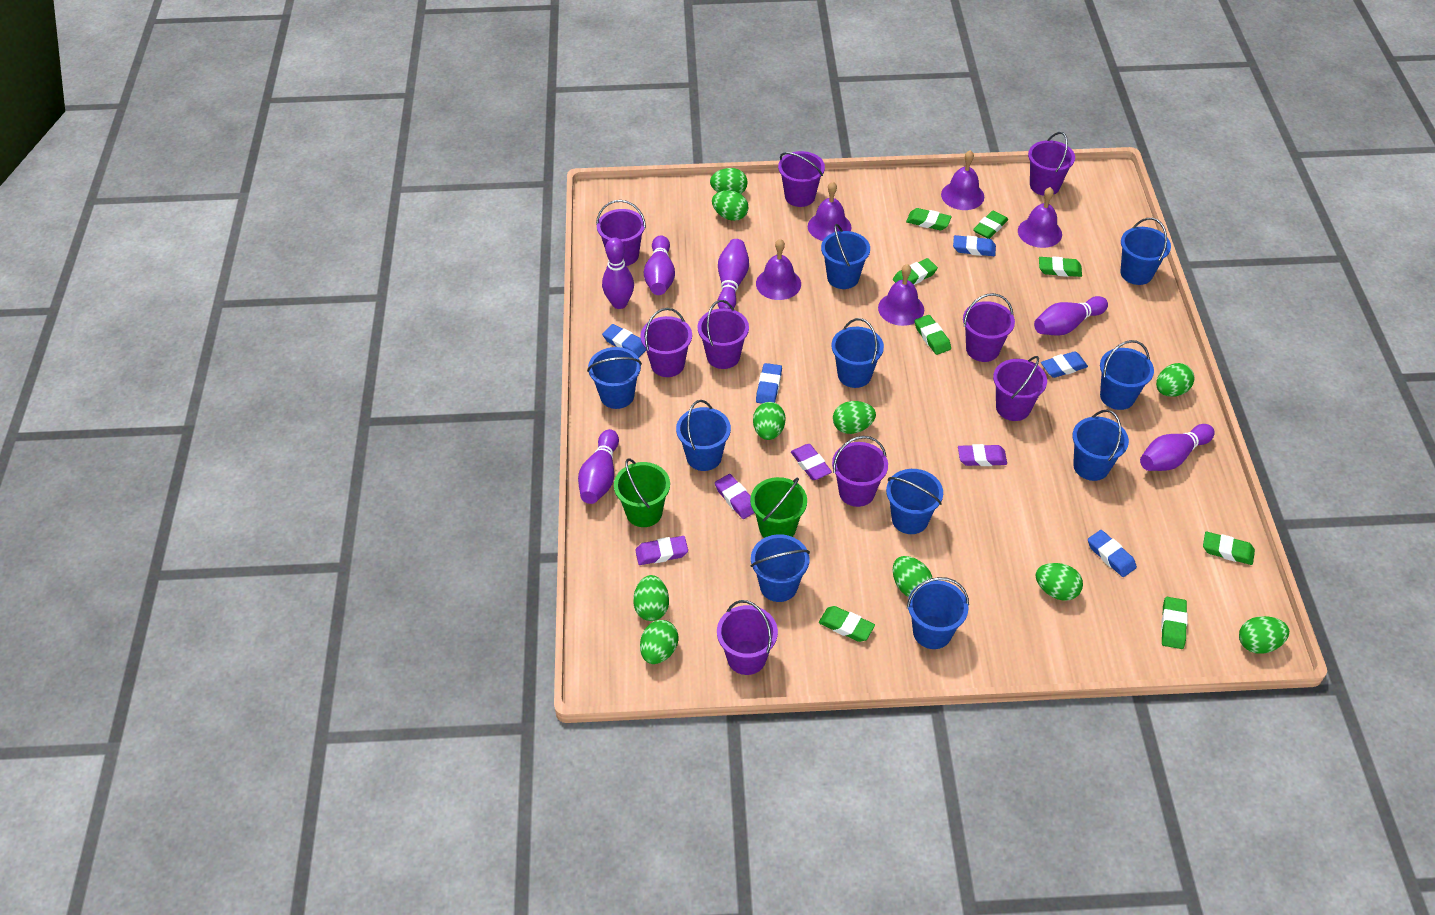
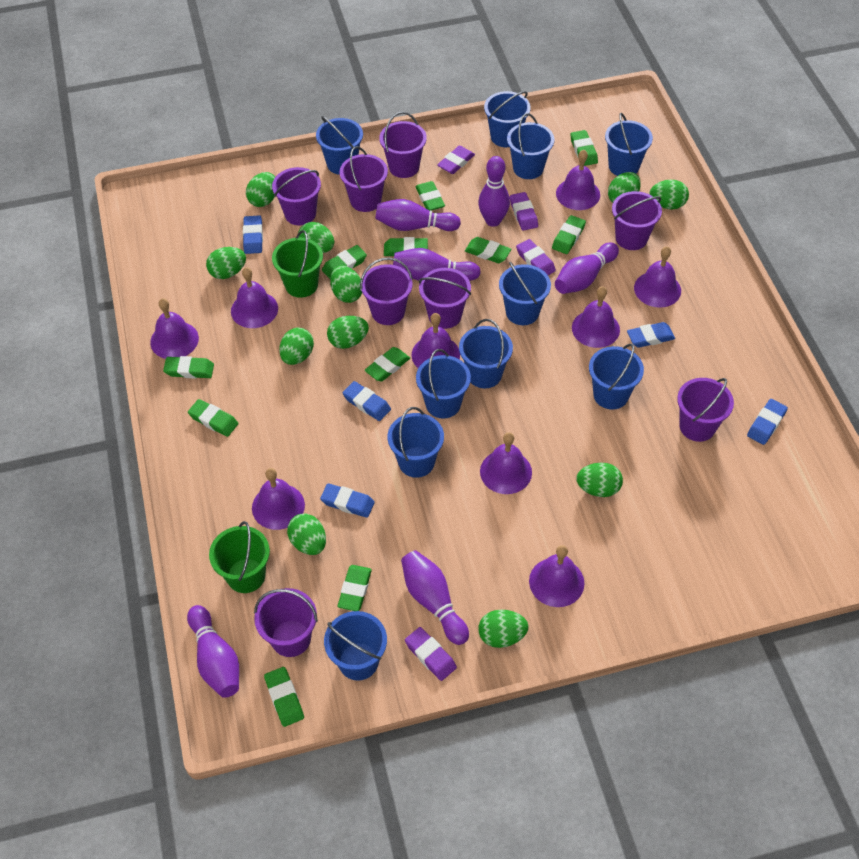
green egg: [633,575,669,621] [640,620,678,664] [710,168,747,194] [712,191,748,221] [753,402,786,440] [833,401,876,434] [893,556,932,597] [1035,563,1083,601] [1156,363,1195,397] [1239,616,1289,654] = 10 -> [206,247,246,279] [246,172,275,207] [279,328,314,365] [287,514,326,555] [298,222,334,253] [327,316,369,349] [330,265,362,303] [478,610,529,648] [576,463,623,497] [608,172,641,203] [649,180,689,210] = 11
green eraser: [819,606,875,642] [893,258,938,285] [906,208,952,230] [915,315,951,355] [973,211,1008,239] [1039,256,1082,277] [1161,597,1188,649] [1203,532,1255,565] = 8 -> [163,356,214,379] [188,399,238,437] [264,667,304,727] [322,245,367,279] [338,565,372,611] [365,347,410,381] [384,237,428,256] [415,181,445,211] [465,237,511,263] [552,215,586,254] [570,130,598,166] = 11
purple bell: [756,239,801,300] [808,182,852,241] [878,264,924,326] [941,150,984,210] [1018,187,1062,248] = 5 -> [150,298,199,359] [231,267,278,328] [252,468,305,530] [412,313,460,368] [480,432,532,494] [529,545,584,607] [556,150,600,210] [572,286,620,348] [634,246,681,308] = 9
purple bucket: [596,200,646,266] [640,308,692,377] [698,300,749,369] [717,600,778,675] [778,151,825,207] [832,436,888,507] [963,293,1015,362] [993,356,1047,421] [1028,132,1075,196] = 9 -> [254,588,318,657] [272,167,321,226] [340,146,388,212] [360,258,413,325] [379,112,427,178] [419,268,471,329] [612,191,662,250] [677,378,734,442] = 8

